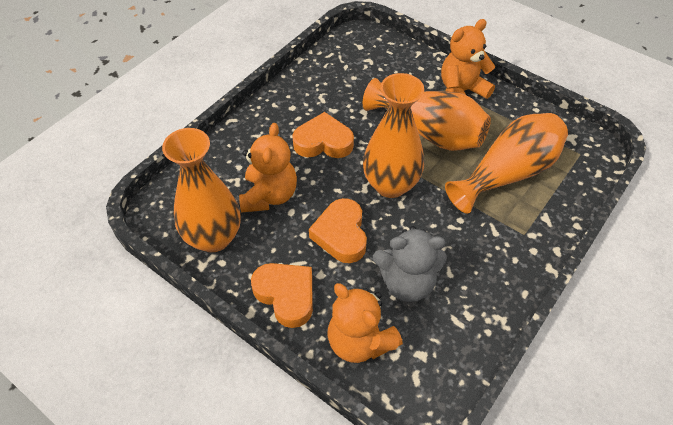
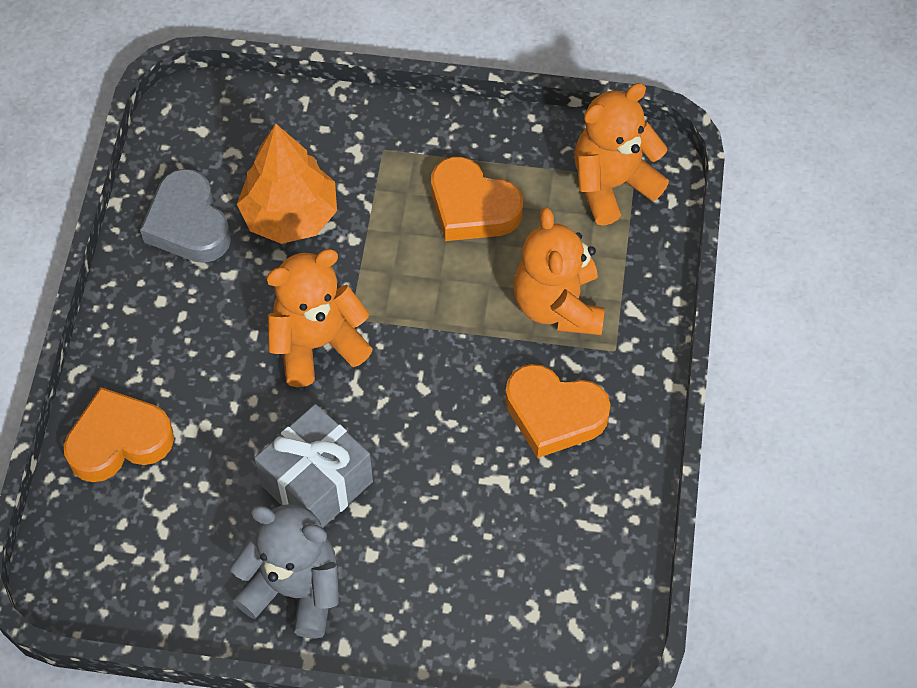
grey gift: none = 0 -> [254,404,373,528] = 1
grey heart: none = 0 -> [140,169,231,263] = 1
orange tree: none = 0 -> [237,124,337,244] = 1
orange vase: [162,128,241,252] [363,73,424,198] [363,78,491,151] [445,113,568,214] = 4 -> none = 0

